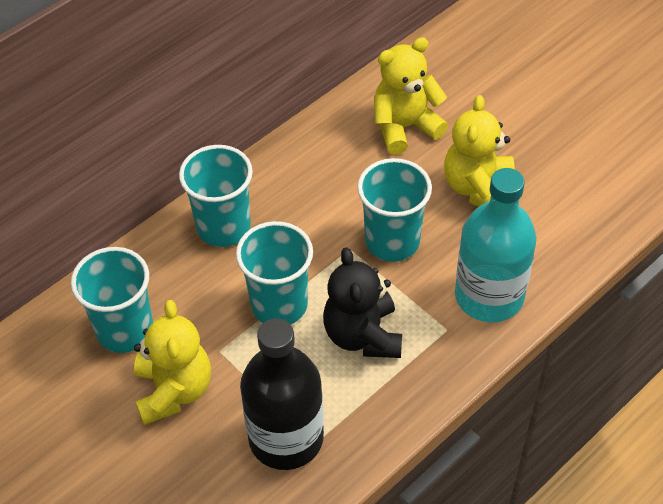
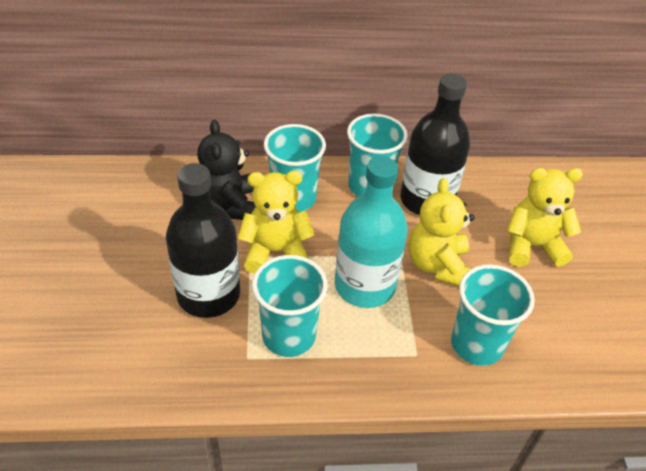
black bottle: [240,318,324,470] = 1 -> [166,163,240,318] [400,74,470,215] = 2

